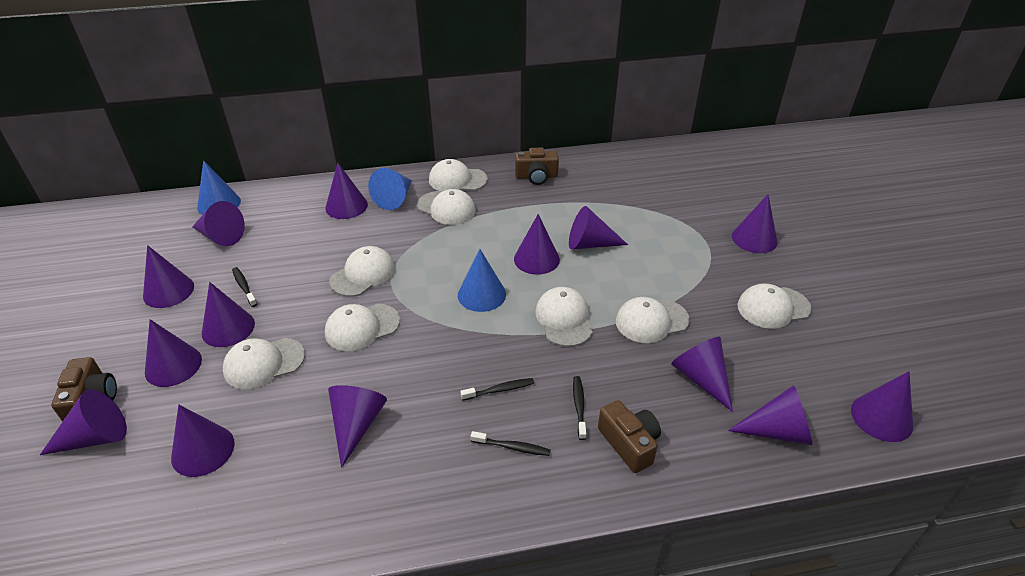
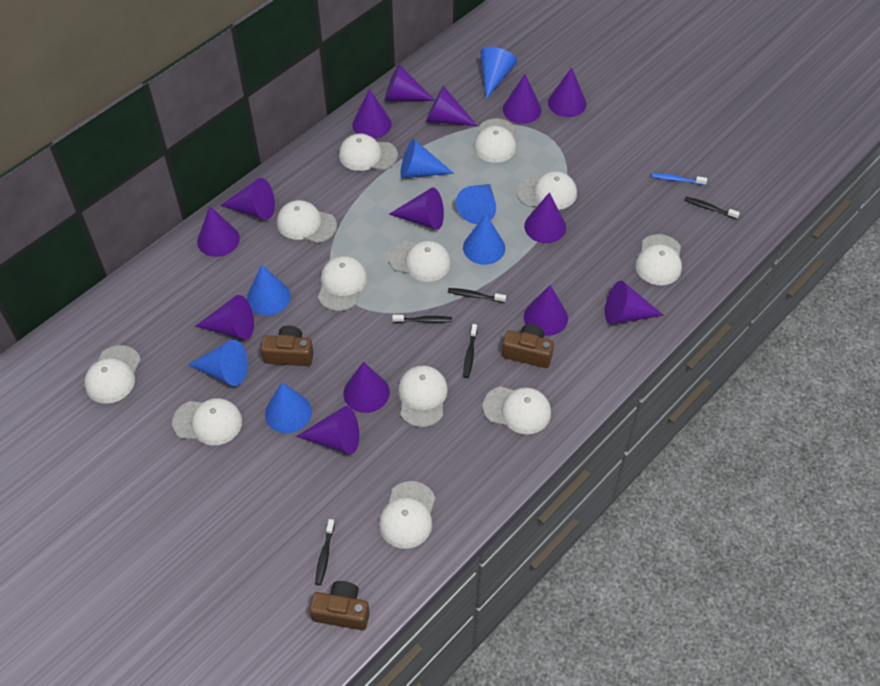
black toothbrush: [232,267,257,307] [460,378,534,401] [471,431,551,456] [573,376,586,440] = 4 -> [315,519,335,585] [392,315,452,323] [448,288,506,303] [463,324,477,378] [684,197,740,219] = 5
blue cone: [197,160,241,215] [368,168,412,210] [458,249,506,312] = 3 -> [188,340,248,386] [247,265,291,315] [265,383,312,433] [400,139,454,178] [456,184,496,224] [463,214,505,265] [480,47,517,99] = 7
blue toothbrush: none = 0 -> [651,173,707,185] = 1
white cap: [223,338,305,389] [325,304,400,351] [330,246,395,297] [417,189,476,225] [429,159,488,191] [535,287,592,347] [616,297,689,343] [737,283,811,329] = 8 -> [84,345,141,404] [172,398,242,445] [277,200,337,243] [318,256,367,311] [339,134,398,171] [379,481,435,549] [388,241,451,282] [398,365,448,428] [474,118,516,163] [483,386,551,434] [516,171,577,210] [635,234,682,285] = 12

